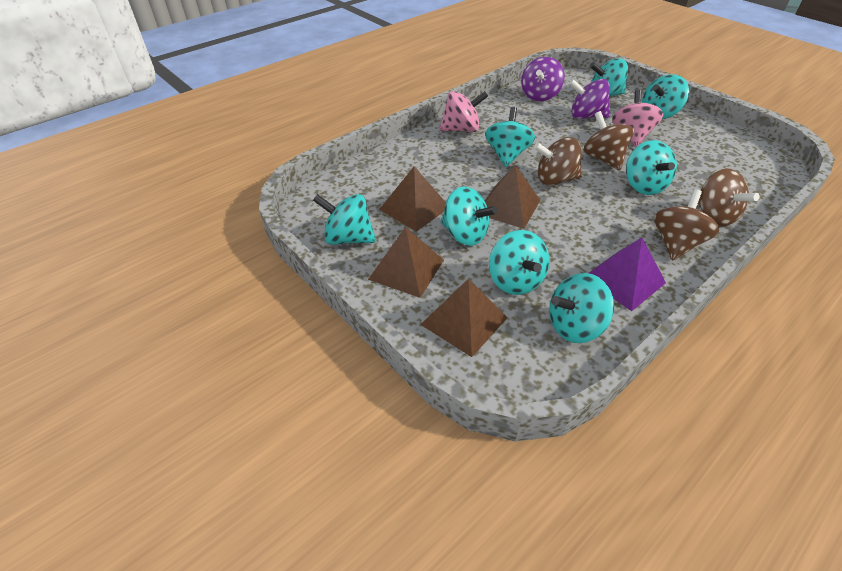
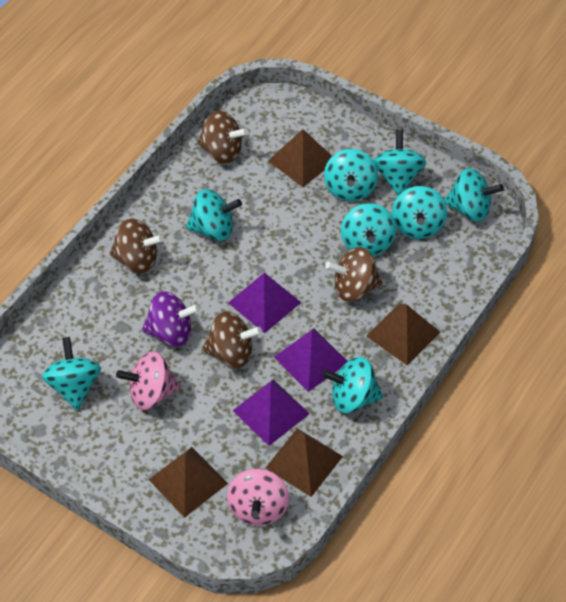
purple pyramid: [589,237,666,311] = 1 -> [228,273,302,333] [232,380,310,446] [274,329,348,392] = 3
purple spinning top: [521,57,565,101] [569,79,610,119] = 2 -> [142,291,200,346] = 1

